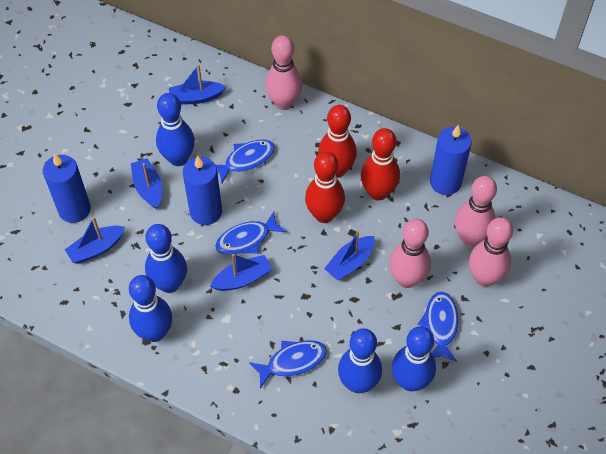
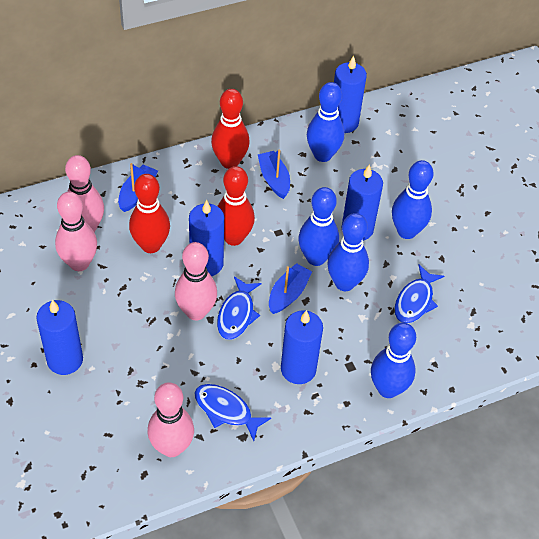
blue boat: [65,217,125,264] [131,158,162,209] [169,64,226,105] [210,254,272,291] [324,230,375,281] = 5 -> [118,163,158,212] [258,149,290,199] [269,263,312,314] = 3
blue candle: [43,153,91,223] [183,156,222,225] [430,125,472,195] = 3 -> [36,300,83,375] [189,200,224,276] [281,310,323,384] [334,55,367,133] [342,164,383,241] = 5
blue fish: [215,212,287,255] [216,140,275,183] [249,340,327,389] [418,292,459,362] = 4 -> [194,384,271,441] [217,276,262,340] [394,265,444,323] = 3

